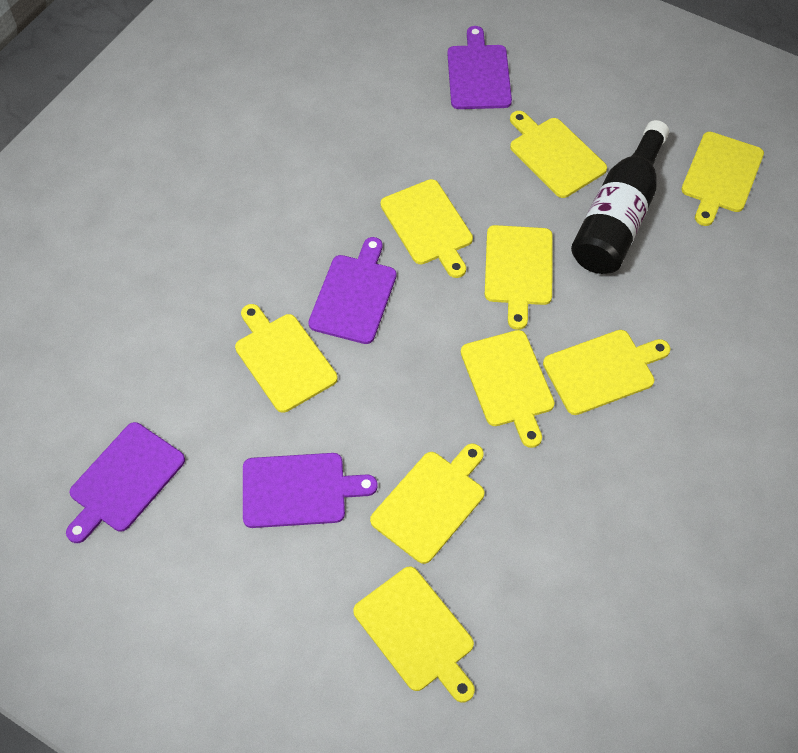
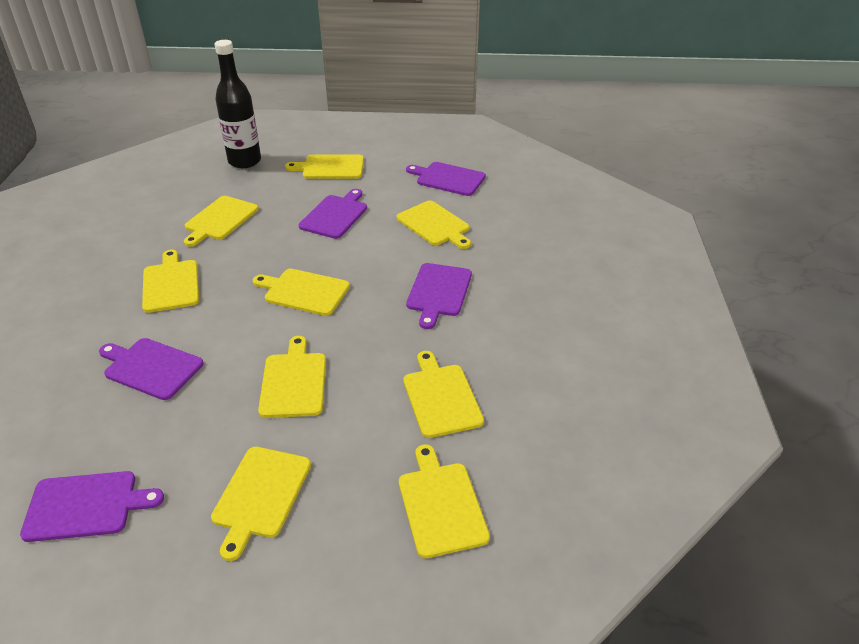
purple cutting board: [66,422,185,543] [243,453,378,528] [308,237,396,344] [447,26,512,109] = 4 -> [20,471,164,542] [99,338,204,400] [299,189,367,239] [406,162,486,196] [406,263,472,329] = 5

